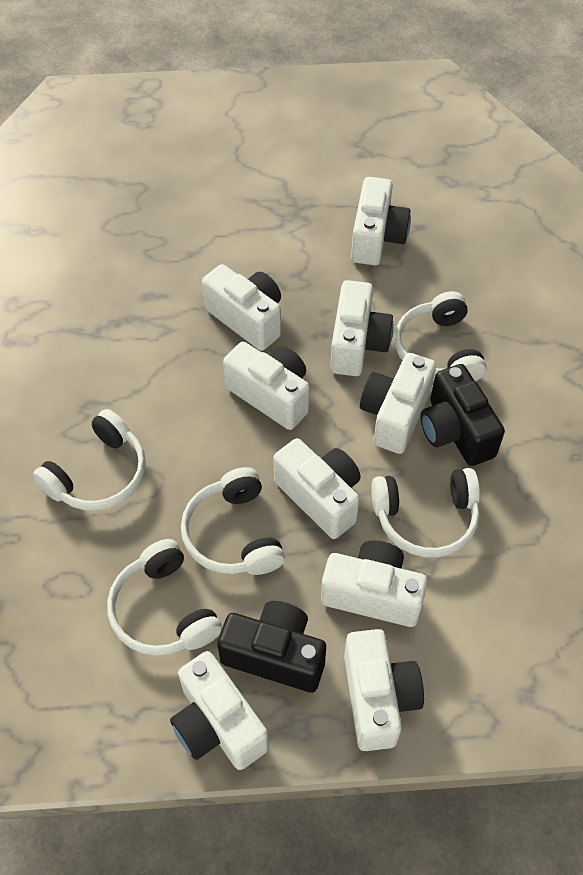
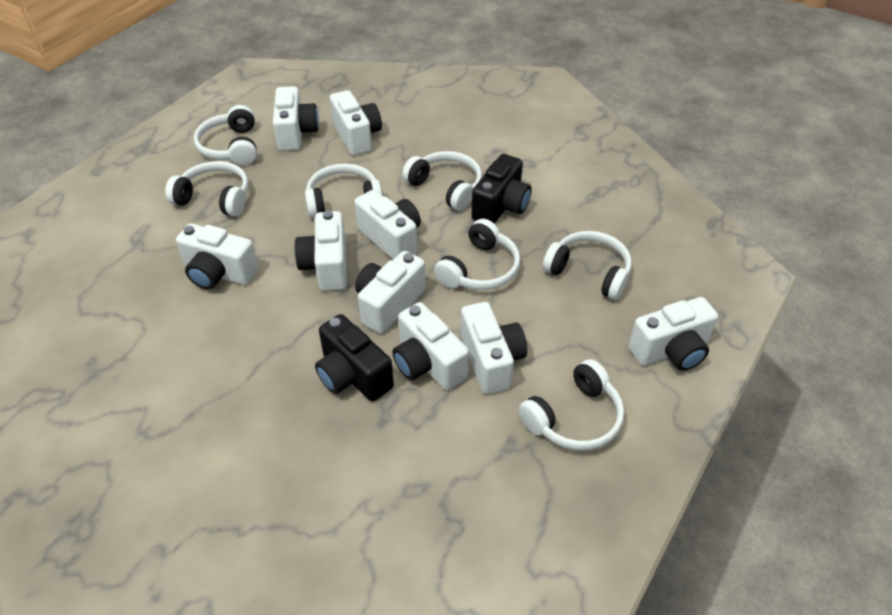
white headphones: [33,409,146,511] [107,539,222,656] [181,467,285,575] [371,468,480,558] [394,291,487,382] = 5 -> [165,161,249,216] [194,105,257,165] [305,164,383,218] [402,151,482,211] [434,219,520,290] [519,359,624,450] [543,231,632,300] = 7

